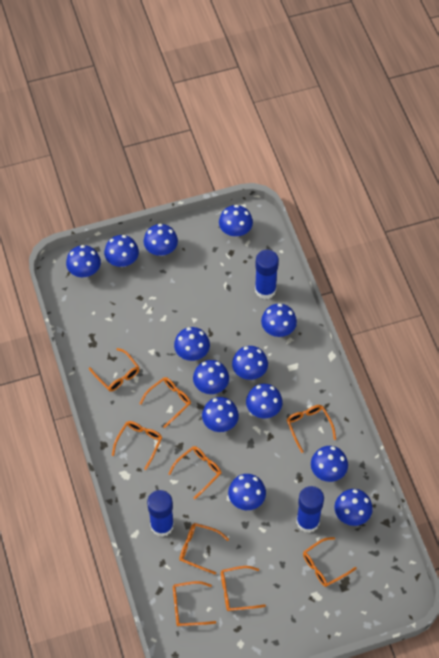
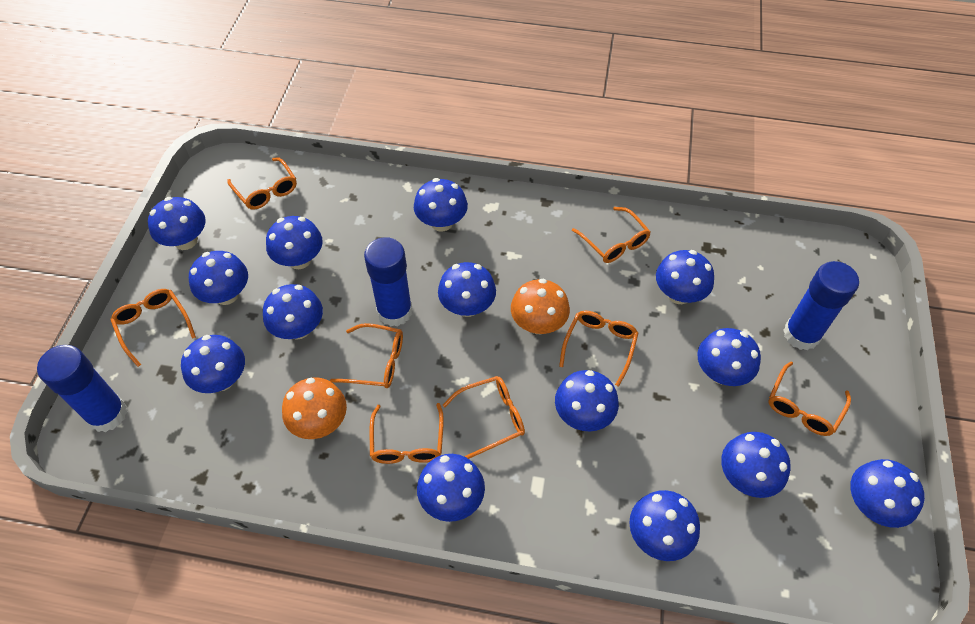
blue mushroom: [66,245,101,278] [104,235,139,267] [143,224,178,256] [174,327,210,361] [193,360,229,394] [202,397,239,432] [219,205,253,237] [228,474,266,510] [232,346,268,380] [246,384,283,418] [261,304,297,337] [311,446,348,482] [334,489,373,526] = 13 -> [148,197,206,250] [181,335,245,393] [189,251,248,305] [263,284,323,340] [266,216,323,269] [414,178,468,231] [417,454,485,522] [438,262,496,317] [555,370,619,431] [629,490,700,561] [656,250,714,304] [697,328,761,386] [721,432,791,498] [850,459,925,528] = 14
orange glasses: [89,348,139,392] [112,421,162,470] [139,377,191,428] [168,446,221,499] [173,581,216,626] [179,523,229,575] [221,566,266,611] [287,405,336,453] [303,537,357,587] = 9 -> [110,289,196,367] [227,157,297,210] [330,323,403,388] [370,403,444,464] [443,376,525,459] [559,311,639,387] [572,207,651,263] [768,361,851,436] = 8
orange mushroom: none = 0 -> [282,377,347,439] [511,279,570,334] = 2

